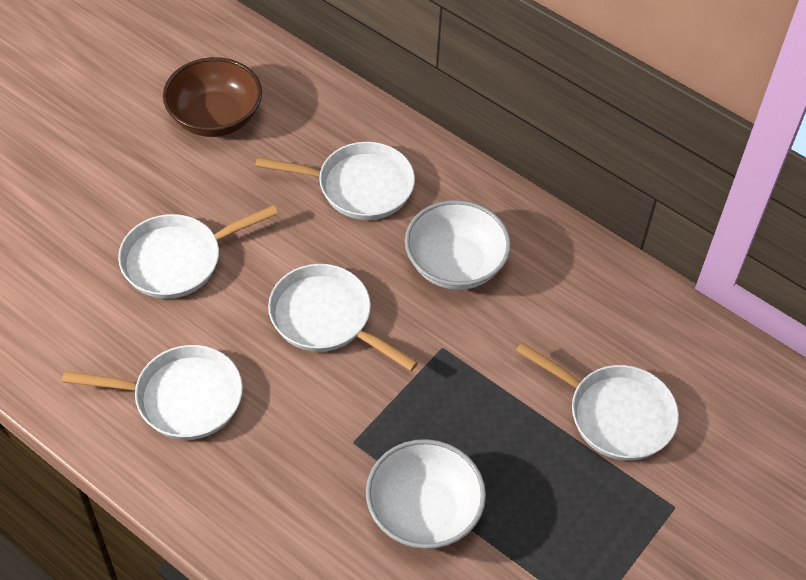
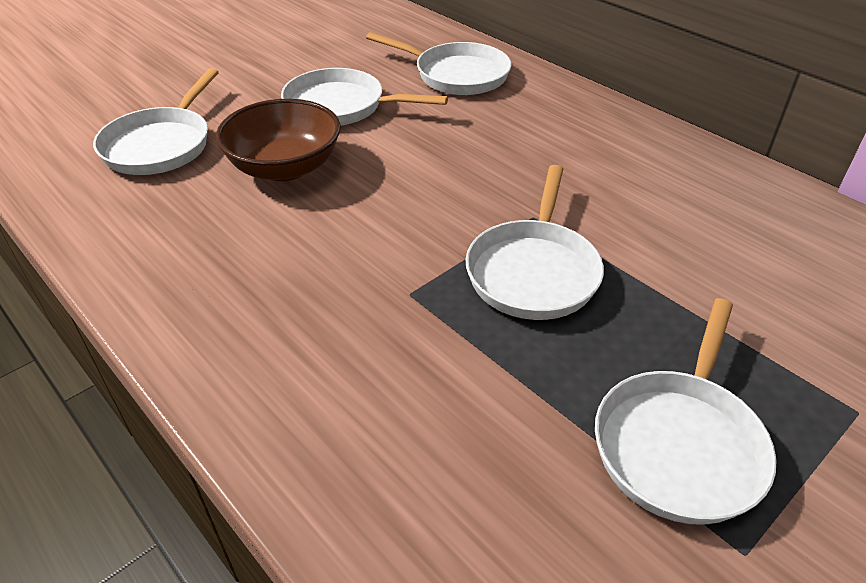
white bowl: [366,439,486,549] [405,200,511,290] = 2 -> none = 0

